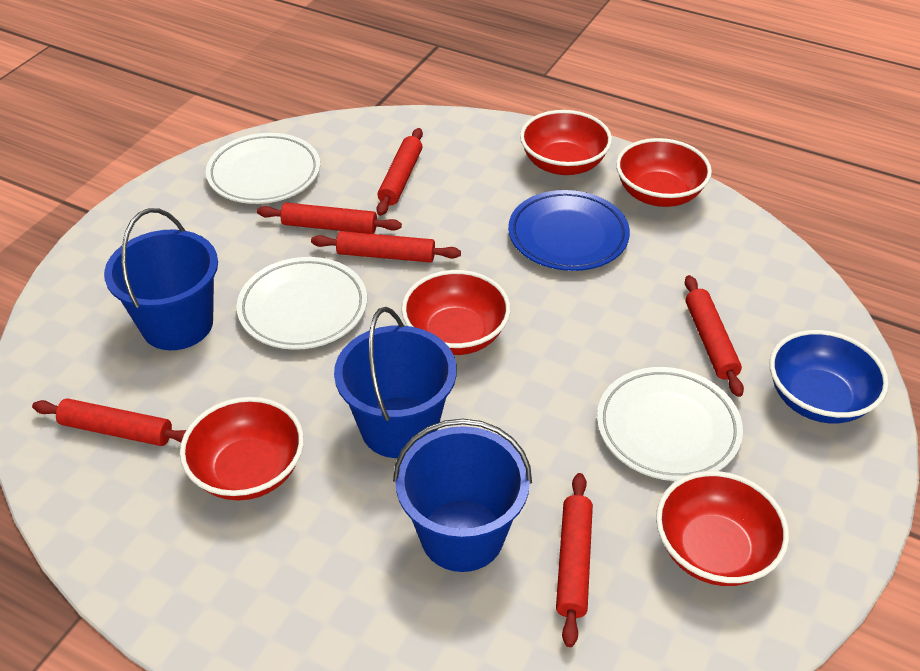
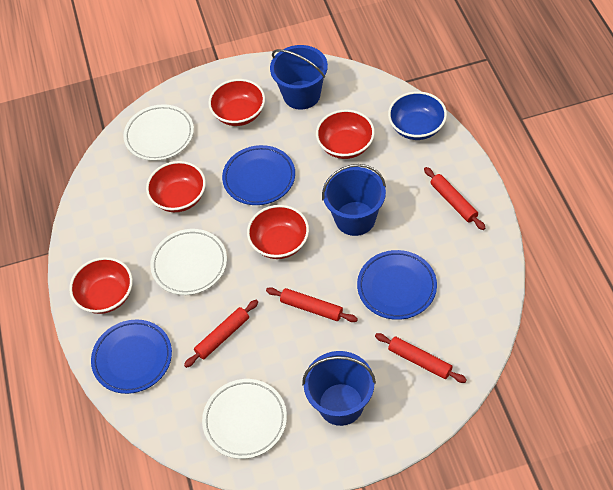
blue plate: [508,190,630,271] = 1 -> [91,320,172,394] [222,145,295,205] [357,250,437,320] = 3
red rolling pin: [32,398,186,446] [257,203,402,234] [311,231,461,263] [376,128,423,216] [556,473,593,647] [685,275,744,397] = 6 -> [184,300,258,368] [266,287,358,322] [375,333,467,383] [424,167,485,230] = 4

